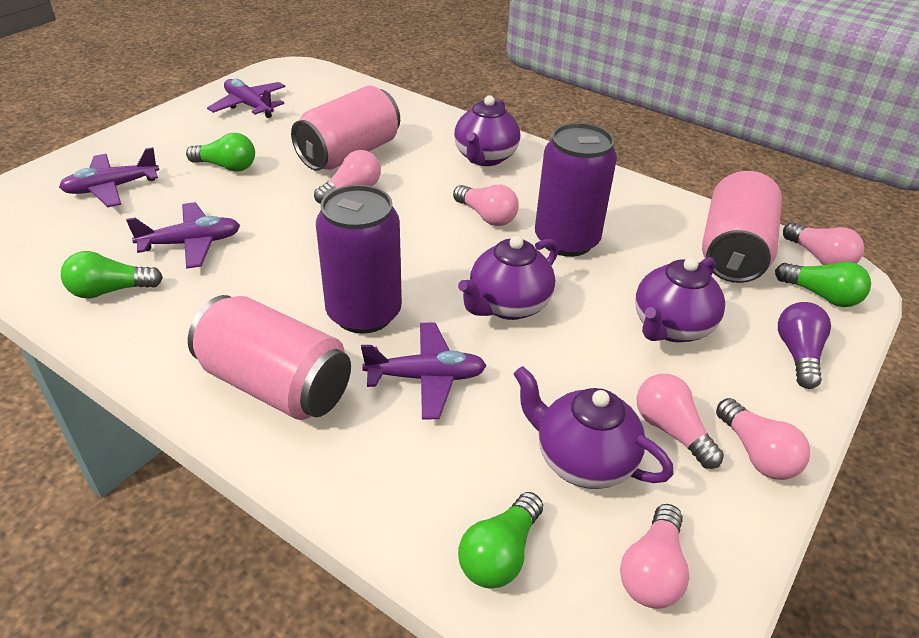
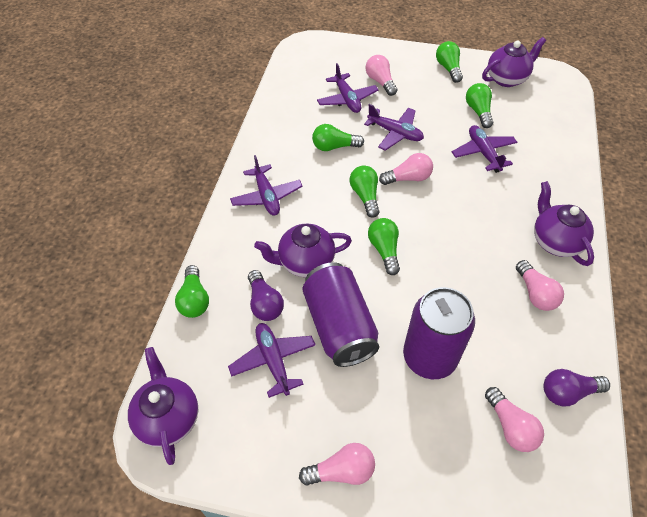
green light bulb: [61,251,163,299] [186,133,255,172] [458,492,543,588] [775,262,871,307] = 4 -> [175,265,209,318] [312,124,364,151] [350,165,380,218] [368,218,400,275] [436,41,463,83] [466,83,493,128] = 6
pink can: [188,295,351,420] [291,85,400,171] [702,171,782,283] = 3 -> none = 0
pink light bulb: [314,150,381,204] [453,185,519,226] [620,504,690,609] [637,374,724,469] [716,398,811,480] [783,222,864,265] = 6 -> [299,443,375,485] [366,55,398,96] [379,153,433,185] [485,387,544,452] [516,260,564,311] = 5
purple light bulb: [778,302,831,389] = 1 -> [248,270,284,321] [544,369,610,406] = 2
purple plane: [59,147,159,207] [126,202,240,269] [207,79,285,118] [361,323,487,420] = 4 -> [228,323,316,398] [230,155,303,216] [317,63,379,113] [364,104,424,151] [452,125,517,173] = 5

